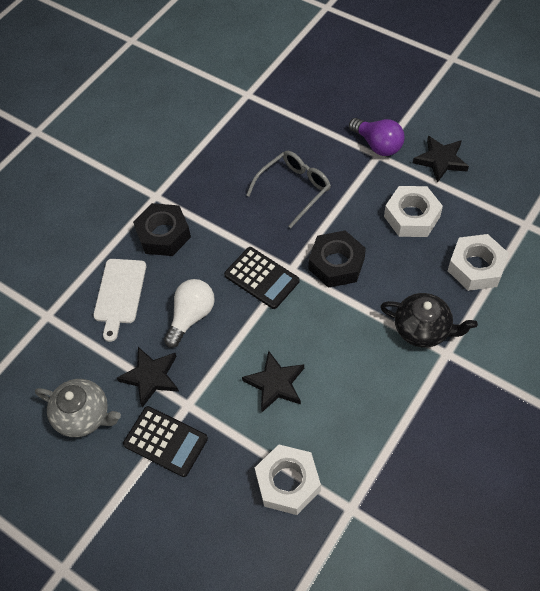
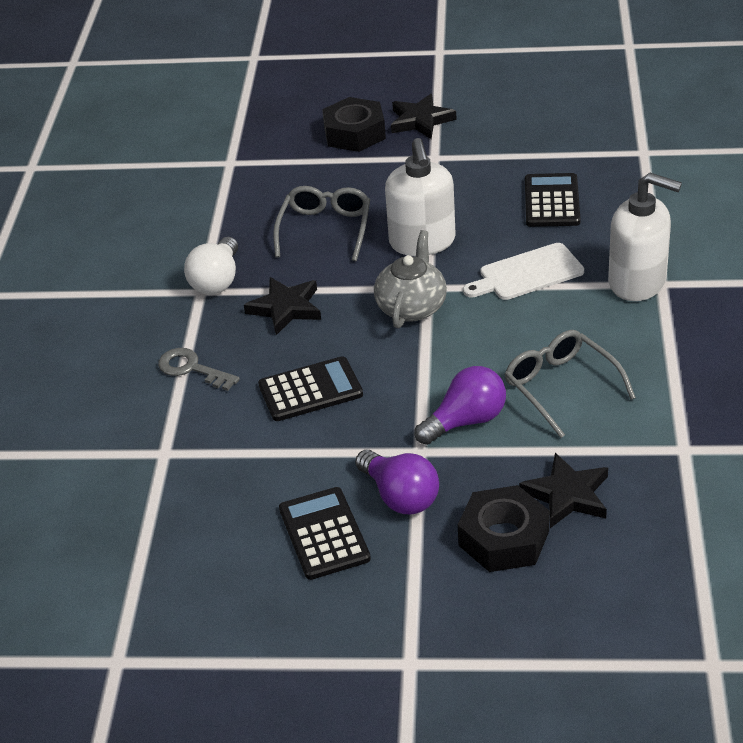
black calculator: [123,406,208,477] [224,247,300,309] = 2 -> [258,356,363,421] [279,487,371,580] [525,173,580,227] = 3
black teapot: [380,293,478,348] = 1 -> none = 0
grey glasses: [246,151,331,228] = 1 -> [273,186,370,261] [504,330,636,438] = 2
grey key: none = 0 -> [158,348,240,391] = 1
purple light bulb: [349,118,404,156] = 1 -> [355,450,439,514] [415,366,506,445] = 2
white nut: [255,444,321,515] [384,186,443,237] [448,234,509,291] = 3 -> none = 0
white soap dispenser: none = 0 -> [385,138,456,256] [608,173,682,301] = 2

